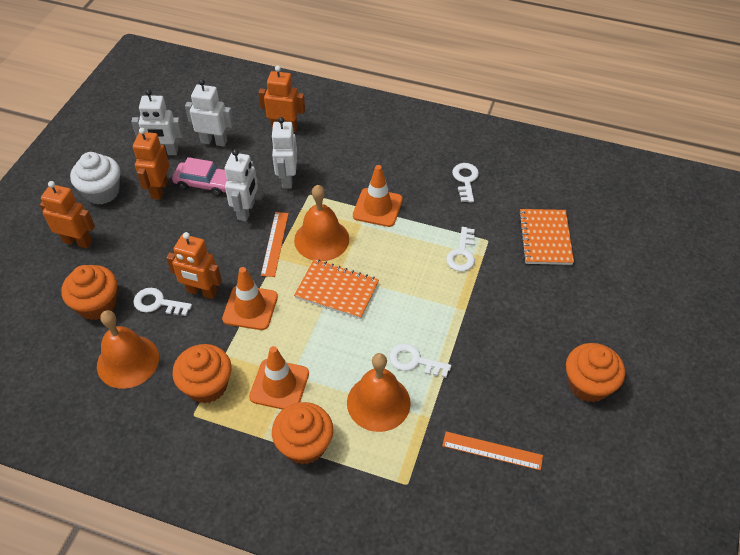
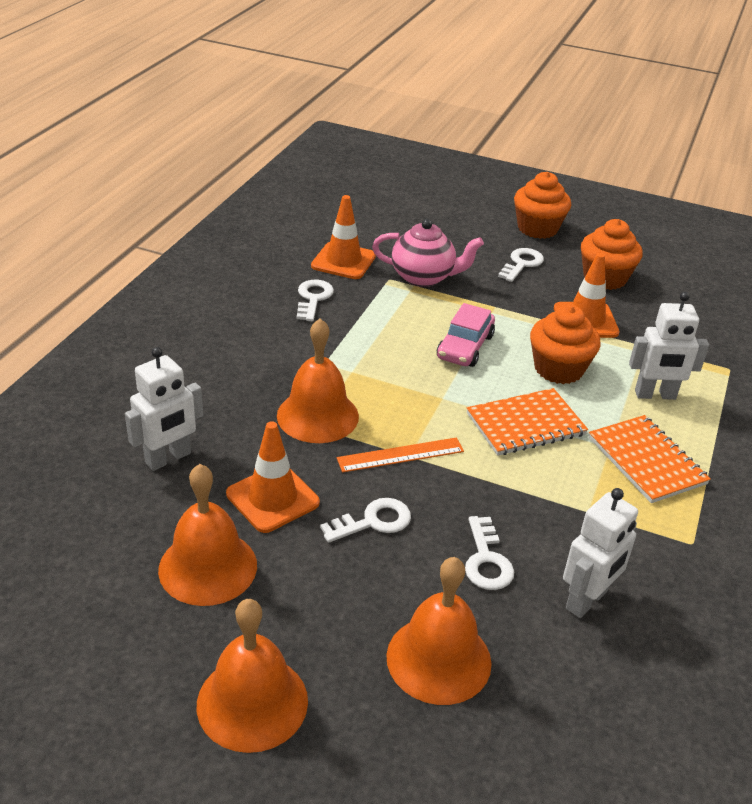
orange bell: [97,310,159,389] [294,185,349,261] [347,353,411,432] = 3 -> [158,464,257,606] [197,599,308,753] [277,318,359,443] [386,557,492,705] = 4
orange cupcake: [61,265,117,320] [172,344,232,404] [272,402,333,465] [566,343,625,402] = 4 -> [514,172,571,239] [530,305,601,384] [581,219,643,290] = 3
orange robot: [40,181,95,248] [133,128,169,200] [166,232,222,299] [258,65,305,133] = 4 -> none = 0
orange ruler: [261,212,289,277] [442,432,543,470] = 2 -> [337,437,464,472] = 1
pink teapot: none = 0 -> [372,219,484,287] = 1
white cupcake: [70,152,120,205] = 1 -> none = 0
white robot: [131,89,183,155] [185,79,234,147] [225,149,258,221] [271,117,297,189] = 4 -> [125,347,203,471] [563,488,638,618] [629,292,709,400] = 3

